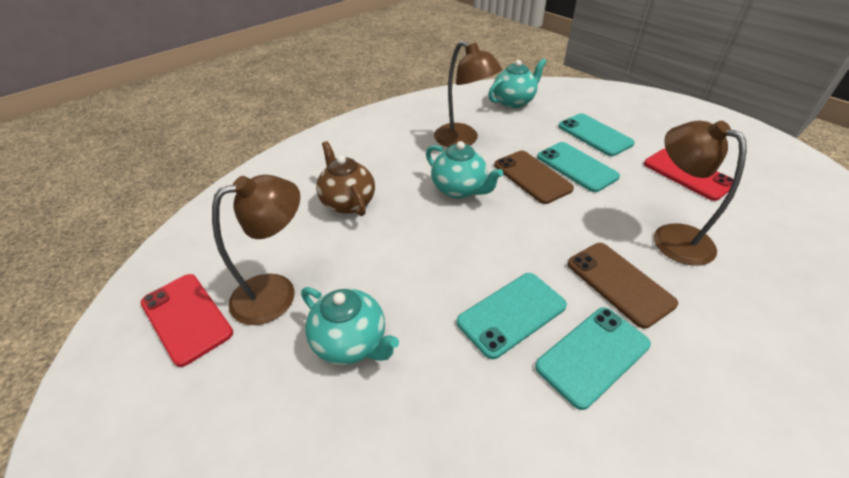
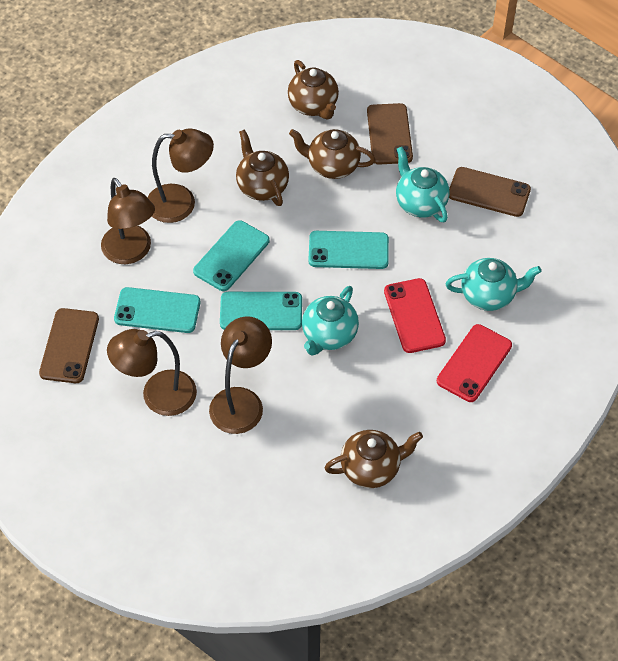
brown lamp: [212,175,300,325] [434,41,502,147] [654,120,747,266] = 3 -> [101,178,155,264] [107,329,197,416] [147,128,214,223] [209,316,272,434] = 4
brown phone: [494,151,574,204] [567,243,678,328] = 2 -> [39,308,99,383] [367,103,413,164] [449,167,531,217] = 3
brown teapot: [316,141,375,216] = 1 -> [236,129,289,206] [288,60,339,119] [289,129,375,179] [325,430,423,488] = 4

